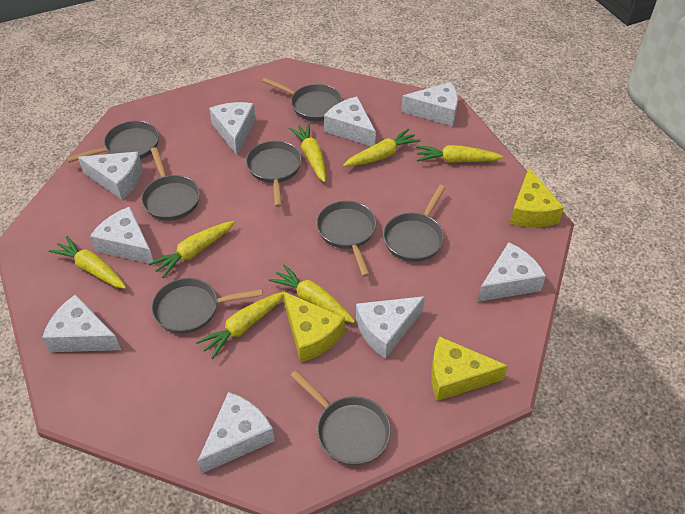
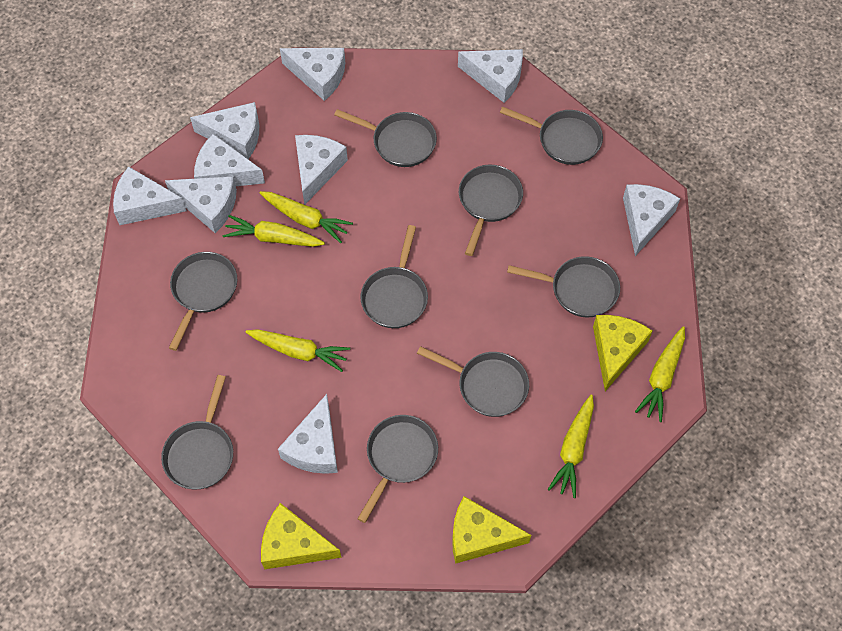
grey pan: [67,121,159,163] [141,147,200,221] [151,278,263,334] [246,141,302,207] [262,77,343,121] [290,370,391,465] [316,201,376,277] [383,185,446,262] = 8 -> [161,375,233,489] [169,252,237,351] [334,109,437,167] [357,415,438,523] [361,225,428,328] [417,346,529,417] [459,165,523,256] [500,107,603,165] [507,256,620,318] = 9
yellow carrot: [49,236,126,289] [149,221,235,278] [196,291,285,359] [268,264,355,323] [289,123,326,182] [343,128,421,167] [416,145,503,163] = 7 -> [222,215,325,247] [245,329,350,372] [260,191,353,243] [548,395,594,498] [635,326,685,422] = 5

